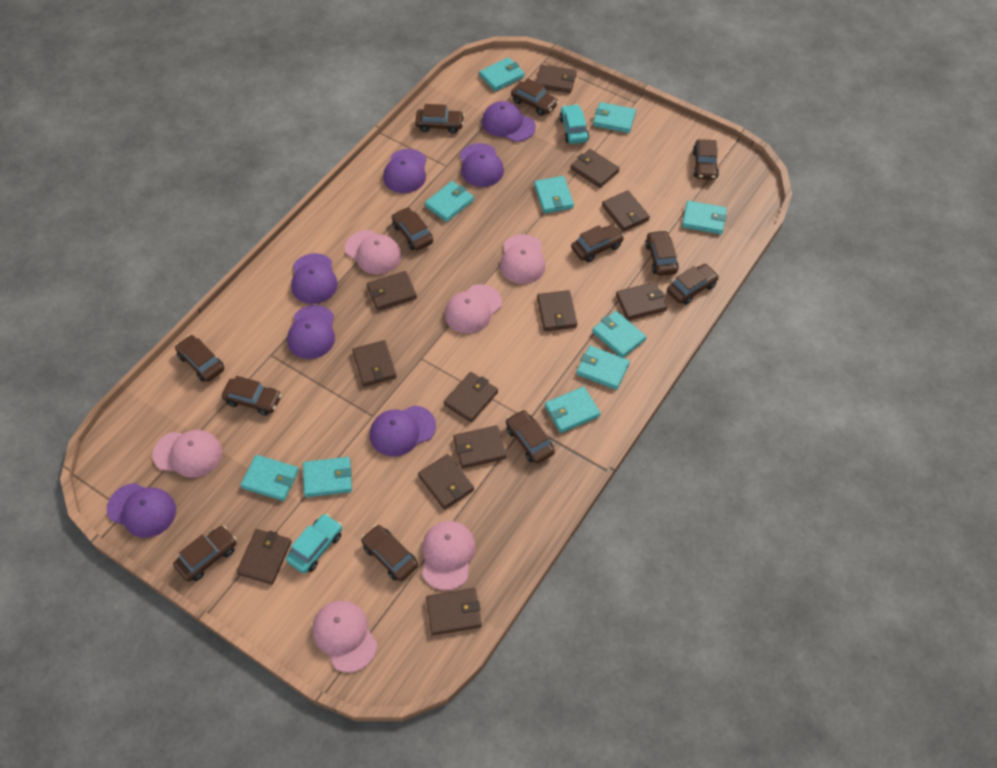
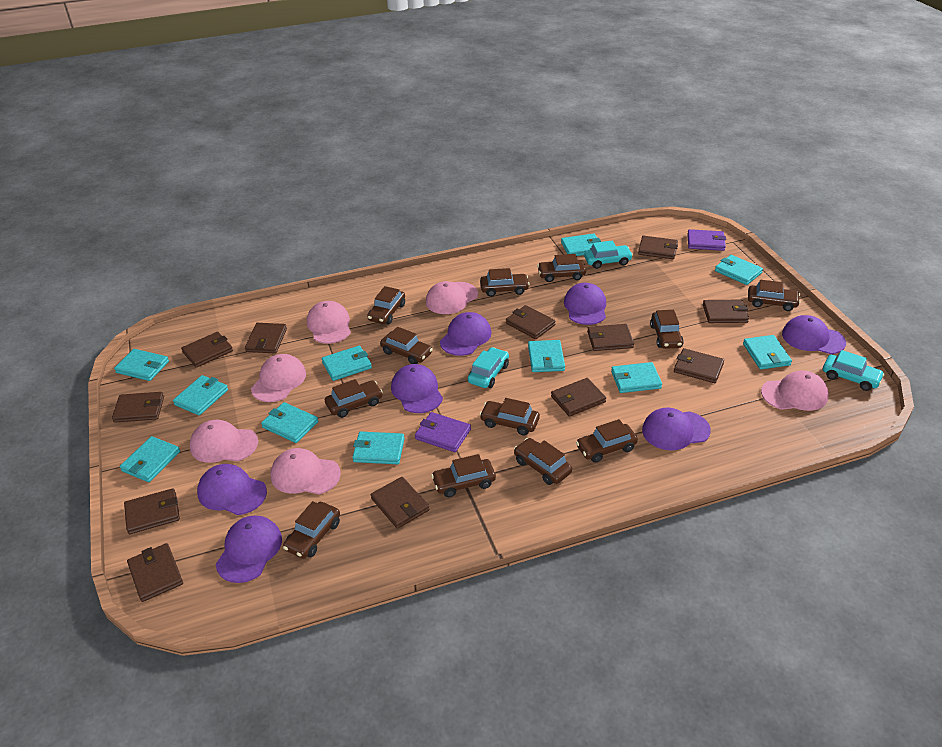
purple wallet: none = 0 -> [415,412,471,452] [687,229,726,251] = 2
turquoise car: [286,514,342,574] [559,104,589,144] = 2 -> [468,347,509,388] [584,241,633,269] [823,350,885,391] = 3
turquoise wallet: [241,455,299,501] [303,457,352,497] [425,181,474,222] [479,57,525,91] [534,176,574,214] [545,387,601,433] [576,346,630,390] [592,311,646,358] [593,102,636,133] [682,201,727,234] = 10 -> [114,349,169,381] [120,436,180,482] [173,375,228,415] [261,402,318,443] [322,346,372,381] [352,431,405,464] [528,340,565,372] [561,234,601,256] [611,362,662,393] [715,255,763,285] [743,335,792,369] = 11

